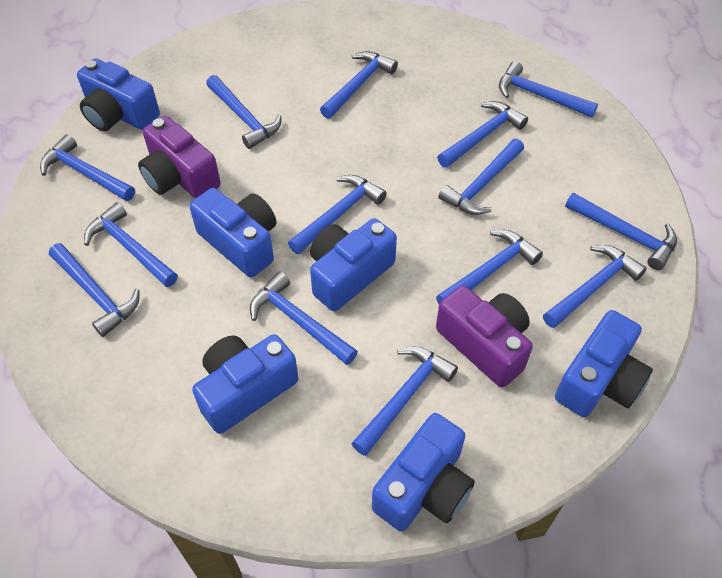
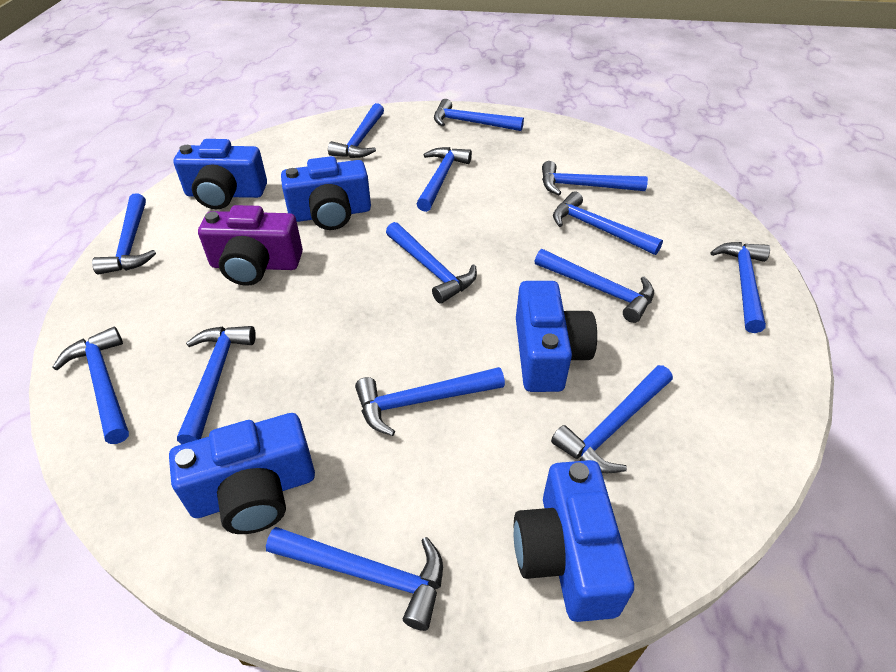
blue camera: [77,59,160,131] [189,188,276,278] [192,334,298,434] [310,218,397,312] [372,413,475,531] [555,310,653,417] = 6 -> [169,413,315,534] [173,139,267,209] [281,156,371,230] [514,460,634,622] [516,281,597,392] = 5
purple camera: [138,116,221,199] [436,286,533,388] = 2 -> [198,205,303,286] = 1

